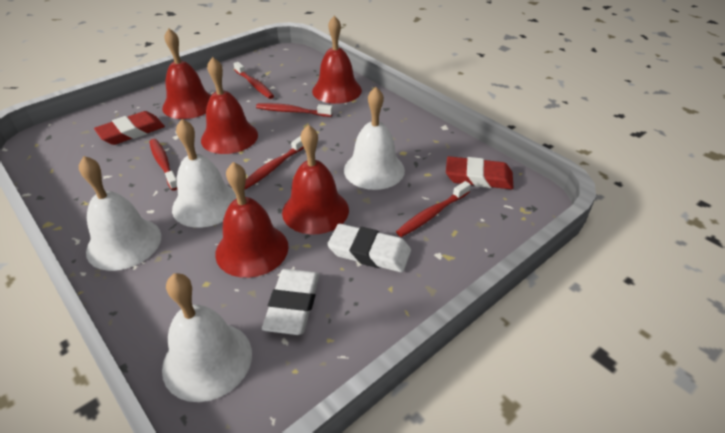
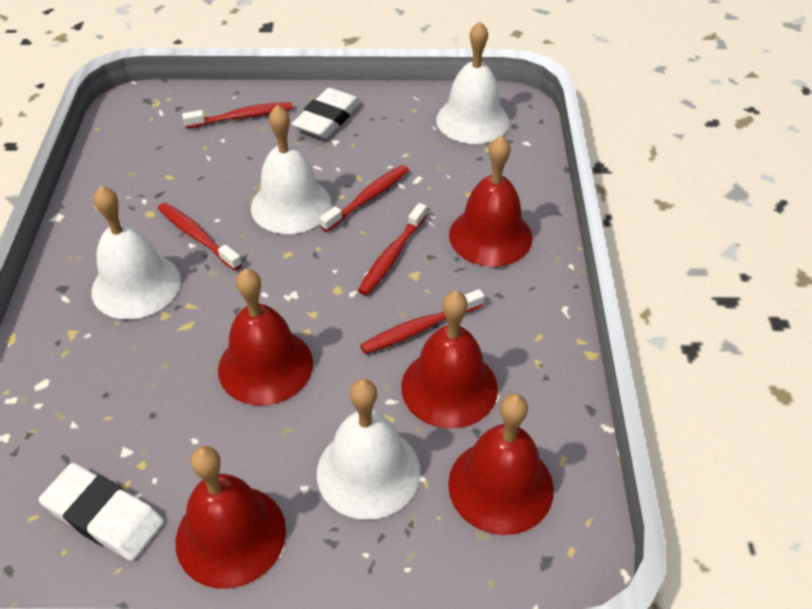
red eraser: [94,111,165,145] [446,156,513,189] = 2 -> none = 0

